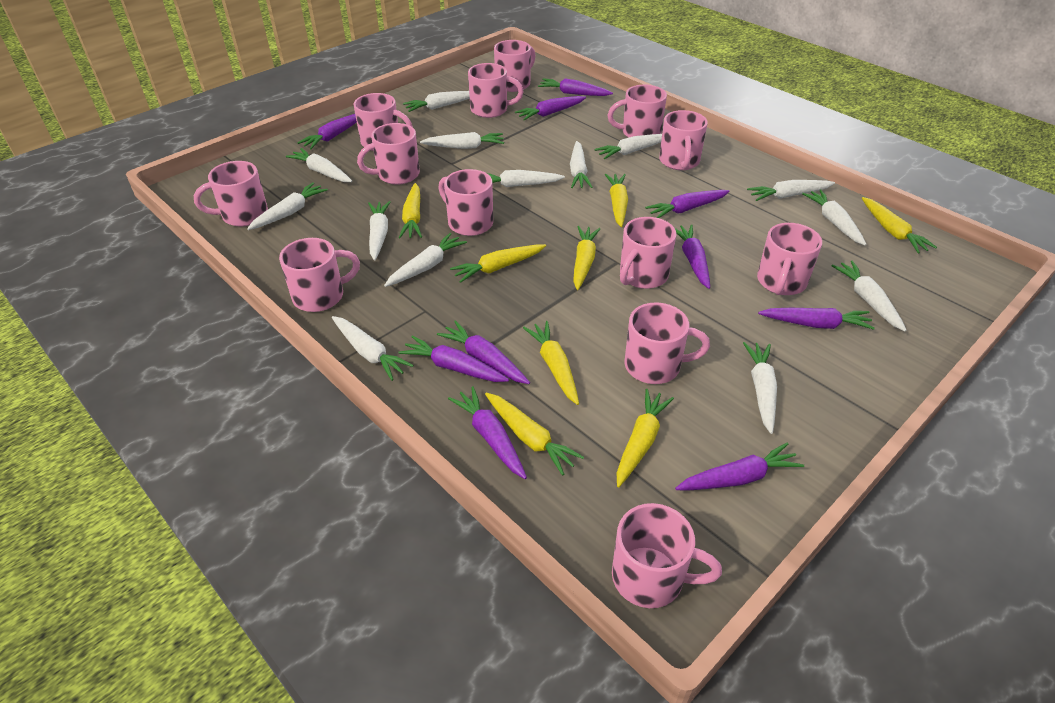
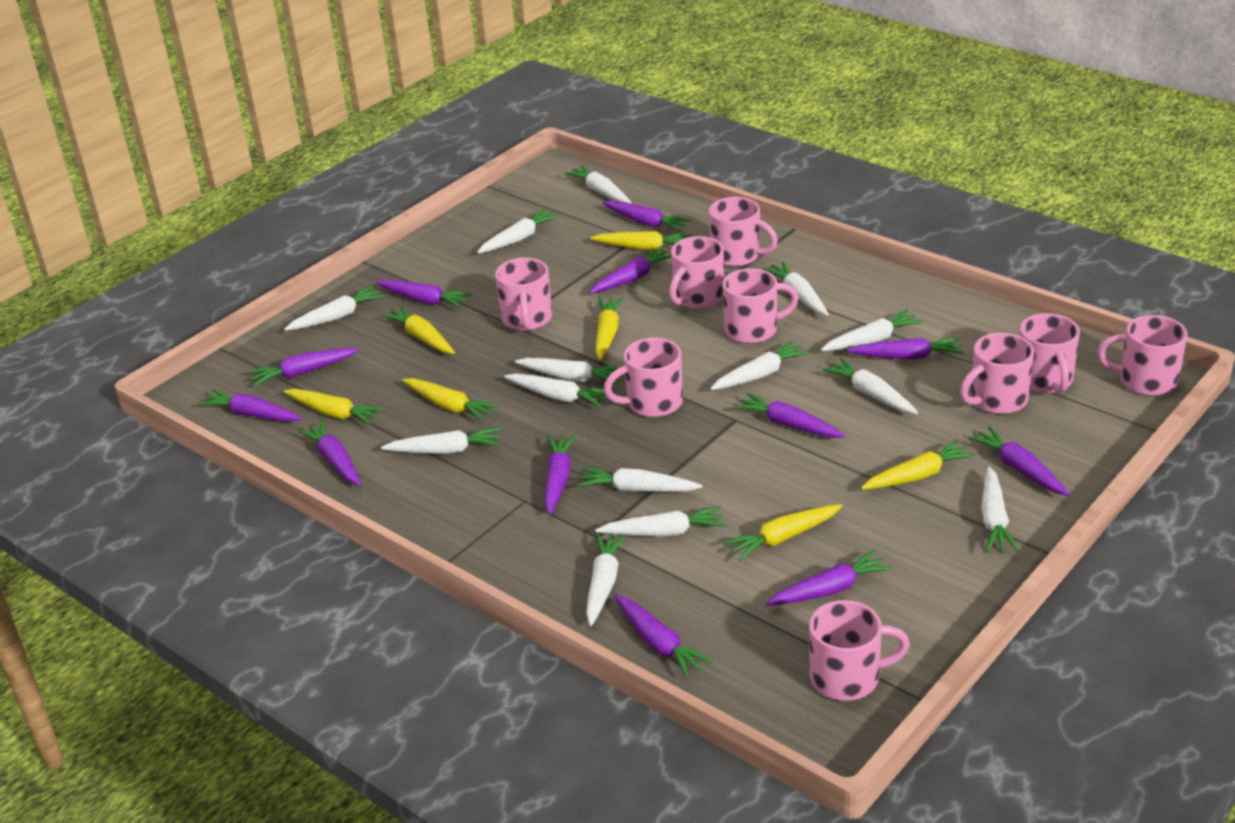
pink mug: [194,161,268,226] [279,238,360,312] [353,93,413,151] [357,123,420,185] [438,169,493,236] [468,63,524,118] [494,40,536,92] [608,85,667,138] [612,503,722,608] [620,217,676,289] [624,303,710,384] [659,110,708,170] [757,223,822,295] = 13 -> [495,258,552,331] [604,338,683,417] [669,236,724,309] [709,197,778,267] [723,268,799,344] [809,600,910,701] [960,333,1034,414] [1019,313,1080,393] [1097,315,1187,396] = 9
purple carrot: [297,114,357,149] [399,335,509,382] [437,320,530,384] [448,386,527,479] [515,96,586,120] [538,78,613,96] [645,190,730,218] [675,225,710,289] [675,442,804,490] [758,308,875,330] = 10 -> [198,389,302,422] [248,348,359,386] [297,420,361,486] [376,280,472,308] [545,435,576,515] [589,247,671,294] [602,200,691,232] [614,594,713,679] [734,393,845,438] [766,550,892,606] [847,338,964,360] [969,426,1070,496] = 12
yellow carrot: [399,183,422,238] [450,244,546,283] [485,393,584,476] [523,321,579,405] [573,226,600,290] [605,174,628,227] [617,389,674,487] [862,197,937,253] = 8 -> [284,389,385,425] [382,305,455,354] [402,378,499,422] [590,231,692,250] [596,297,624,360] [724,504,842,561] [861,440,975,490] = 7

